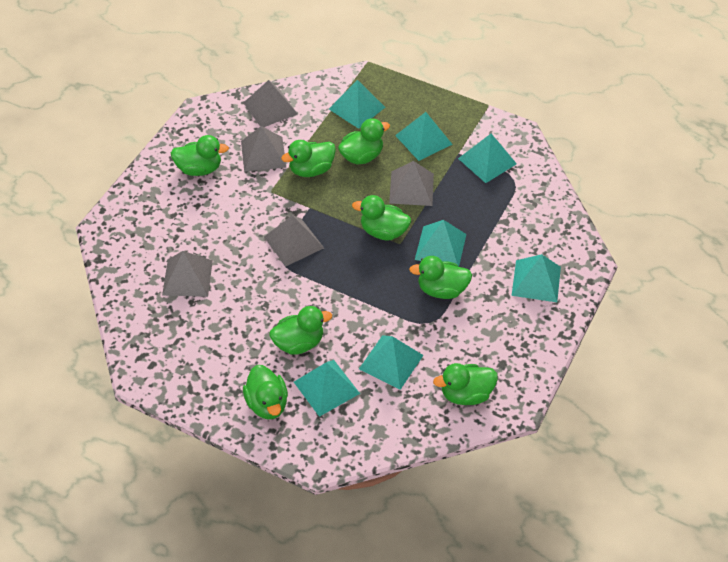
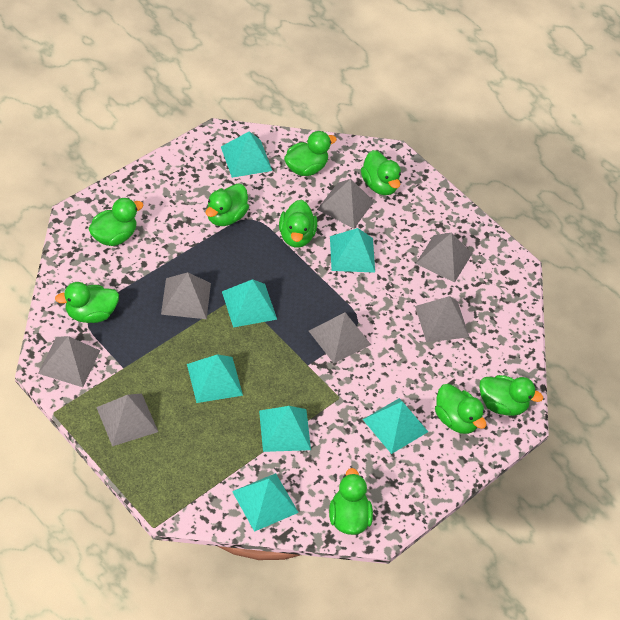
green duck: [171,135,229,176] [243,365,288,419] [270,306,332,355] [281,140,336,177] [338,118,390,165] [352,195,411,240] [409,256,472,299] [433,363,498,405] = 8 -> [55,282,119,323] [88,198,144,246] [206,184,249,226] [279,200,317,248] [284,131,337,176] [329,468,373,535] [361,150,401,195] [435,384,486,434] [480,375,543,416] = 9
grey pyramid: [162,251,213,297] [241,126,286,171] [244,80,297,127] [264,215,324,266] [389,161,434,206] = 5 -> [38,336,100,387] [96,394,158,446] [161,272,211,319] [309,312,371,363] [317,179,374,228] [415,296,469,343] [416,232,473,283] = 7

